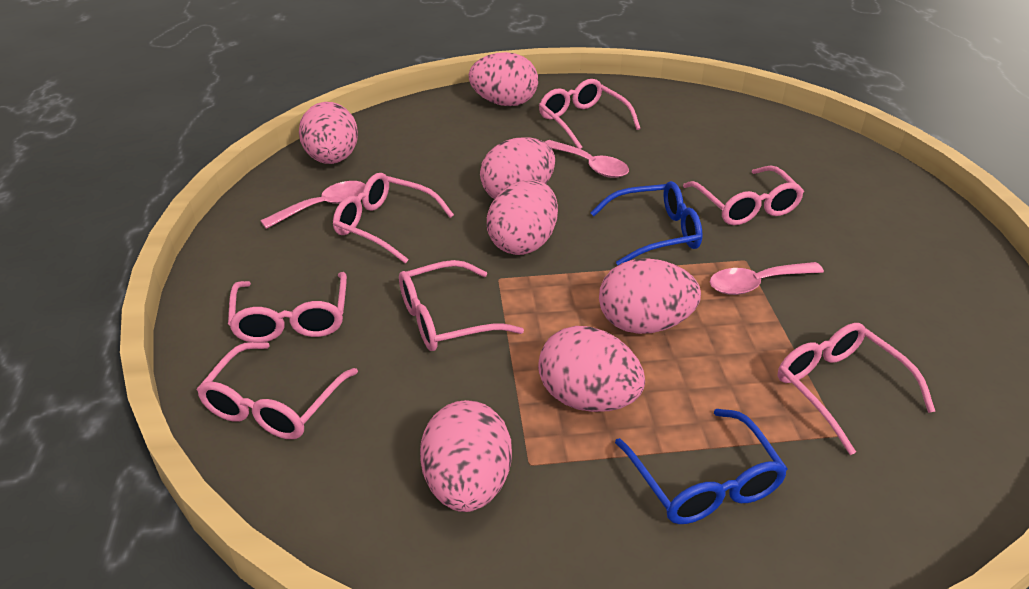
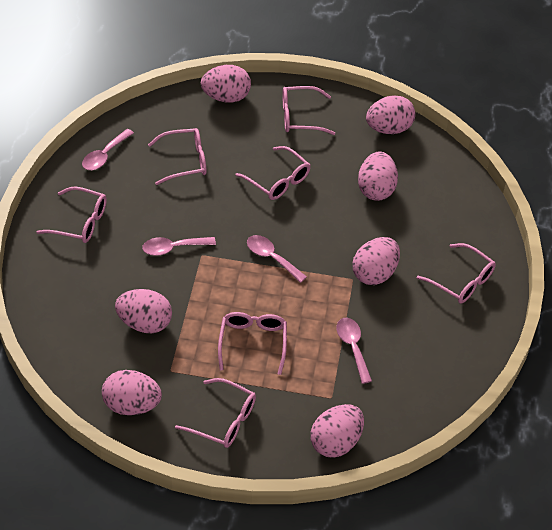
blue glasses: [590,181,703,265] [615,409,788,524] = 2 -> none = 0
pink spoon: [260,181,365,229] [545,140,629,178] [710,262,824,295] = 3 -> [82,129,134,170] [142,237,216,256] [247,235,307,283] [336,318,372,384] = 4

